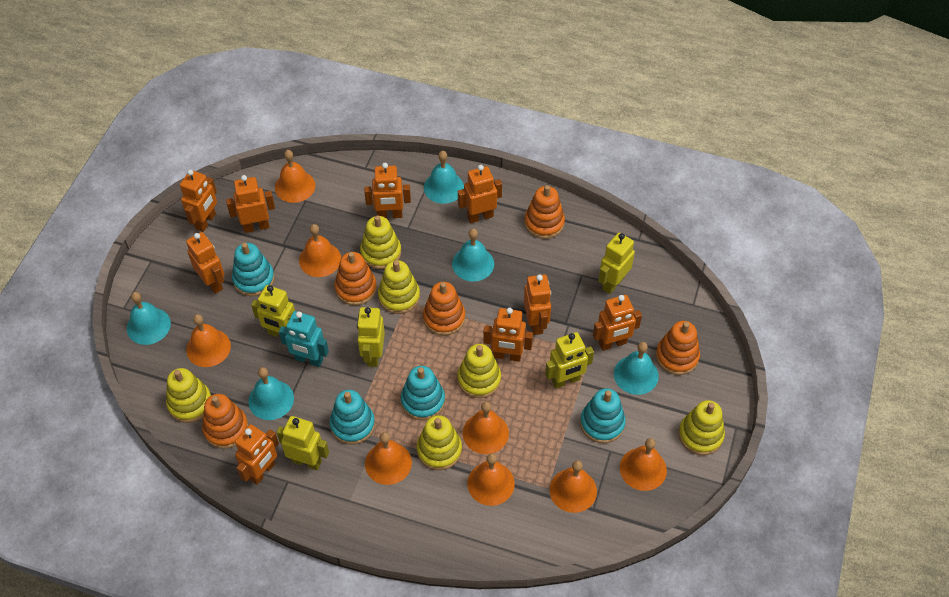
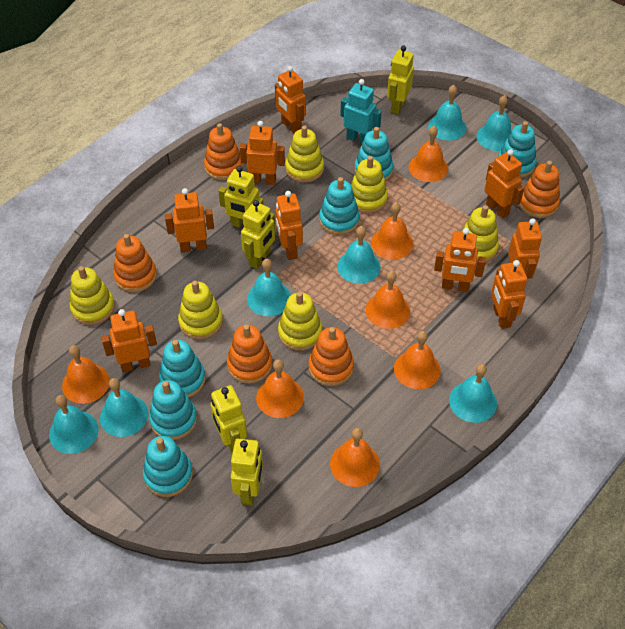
orange bell: [186,314,231,367] [275,150,315,203] [299,224,341,277] [365,432,412,485] [463,401,509,454] [467,453,515,506] [549,460,597,513] [620,438,667,491] = 8 -> [62,345,110,404] [256,359,304,418] [330,428,380,487] [366,271,410,329] [371,202,413,259] [394,331,441,389] [409,126,448,182] = 7
turquoise bell: [127,292,171,345] [248,367,294,420] [424,151,464,204] [452,229,494,282] [614,342,659,395] = 5 -> [49,395,99,454] [100,378,148,437] [247,259,291,316] [337,226,381,284] [428,85,467,140] [449,364,497,423] [476,95,512,151] = 7
turquoise stacking toy: [232,243,275,296] [330,390,375,445] [401,366,445,420] [580,388,626,443] = 4 -> [143,436,193,497] [149,380,197,440] [159,340,206,398] [319,177,360,235] [355,127,393,181] [498,121,537,178] = 6

